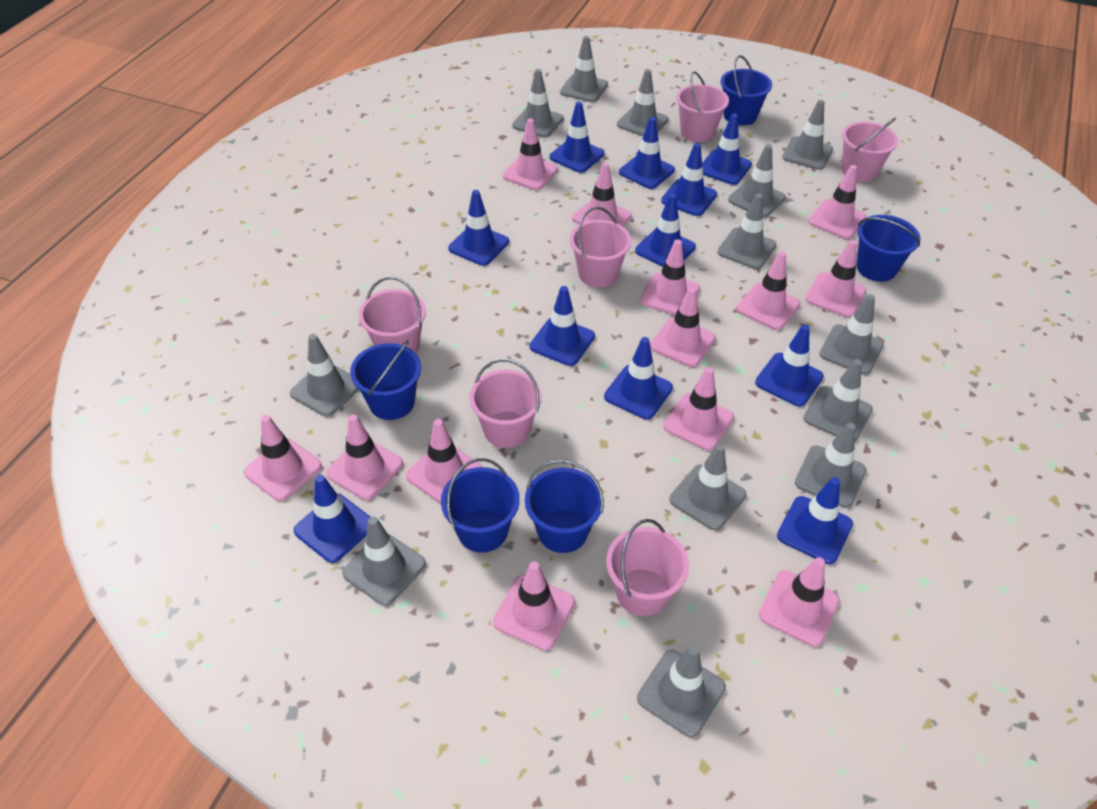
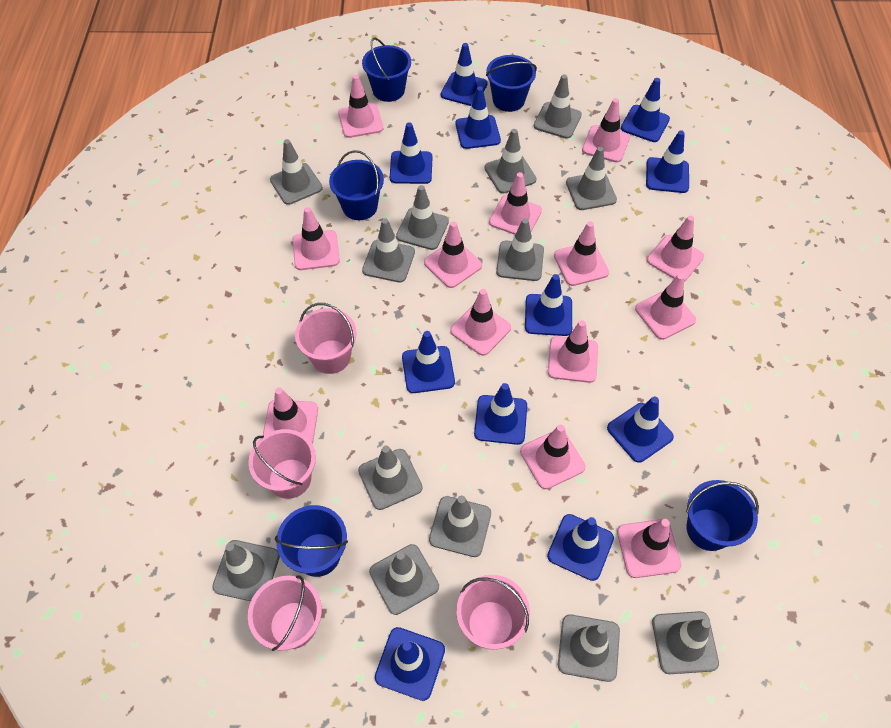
pink bucket: [359,277,426,353] [470,359,542,448] [570,207,631,287] [606,519,689,616] [677,71,729,142] [842,118,898,182] = 6 -> [248,429,316,499] [248,575,322,651] [295,303,357,374] [456,575,530,650] = 4

